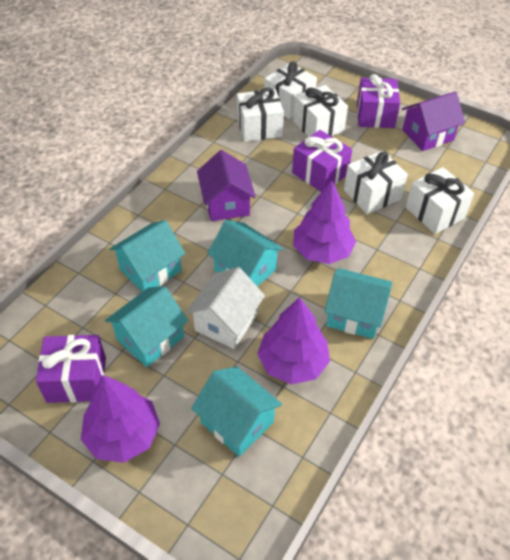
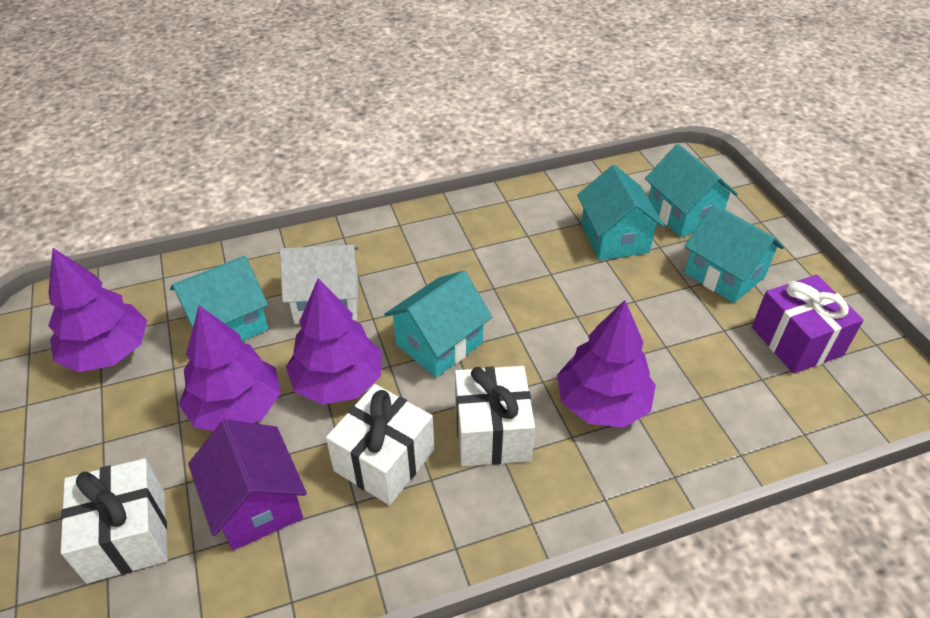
purple gift: [36,335,106,403] [292,130,352,192] [357,74,400,128] = 3 -> [752,275,864,374] = 1
purple house: [197,150,256,221] [402,91,465,151] = 2 -> [188,420,307,550] = 1
purple tree: [81,375,160,463] [257,297,330,385] [293,181,356,264] = 3 -> [48,248,147,372] [179,305,281,431] [286,278,382,405] [557,300,656,428] = 4
white gift: [237,87,284,142] [264,61,317,119] [293,85,348,137] [344,151,408,214] [406,167,474,234] = 5 -> [61,458,168,584] [326,384,434,505] [455,366,535,466] = 3

